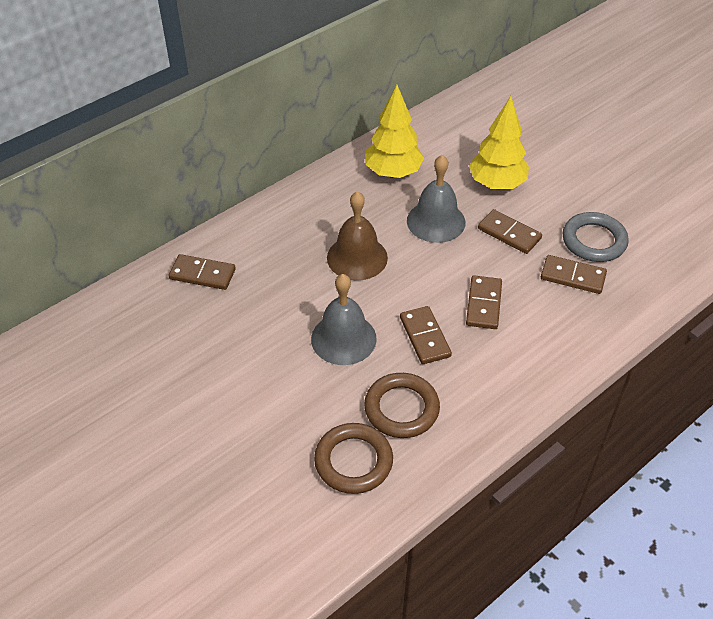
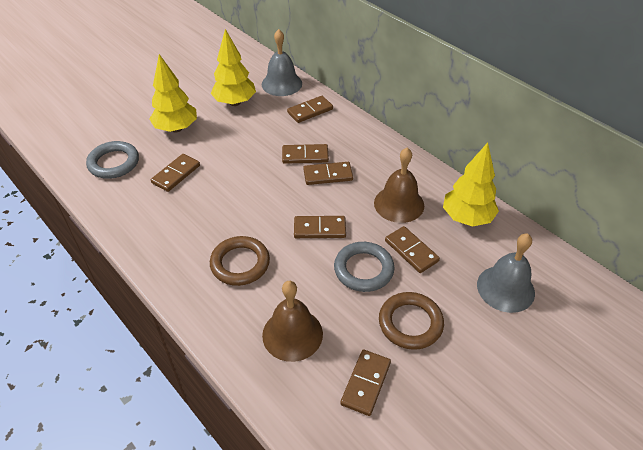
brown bell: [327,191,388,281] = 1 -> [262,281,323,362] [374,148,424,223] = 2
brown domino: [168,254,236,290] [400,306,452,364] [466,275,502,329] [478,209,542,254] [541,255,607,294] = 5 -> [151,154,200,192] [282,144,329,164] [287,96,333,123] [294,216,346,238] [303,162,353,185] [340,350,391,416] [385,226,440,273] = 7
grey ring: [563,212,629,262] = 1 -> [86,141,139,179] [334,242,395,292] = 2
yellow tree: [365,85,424,178] [469,96,529,189] = 2 -> [149,54,197,133] [211,29,256,106] [443,142,499,227] = 3

